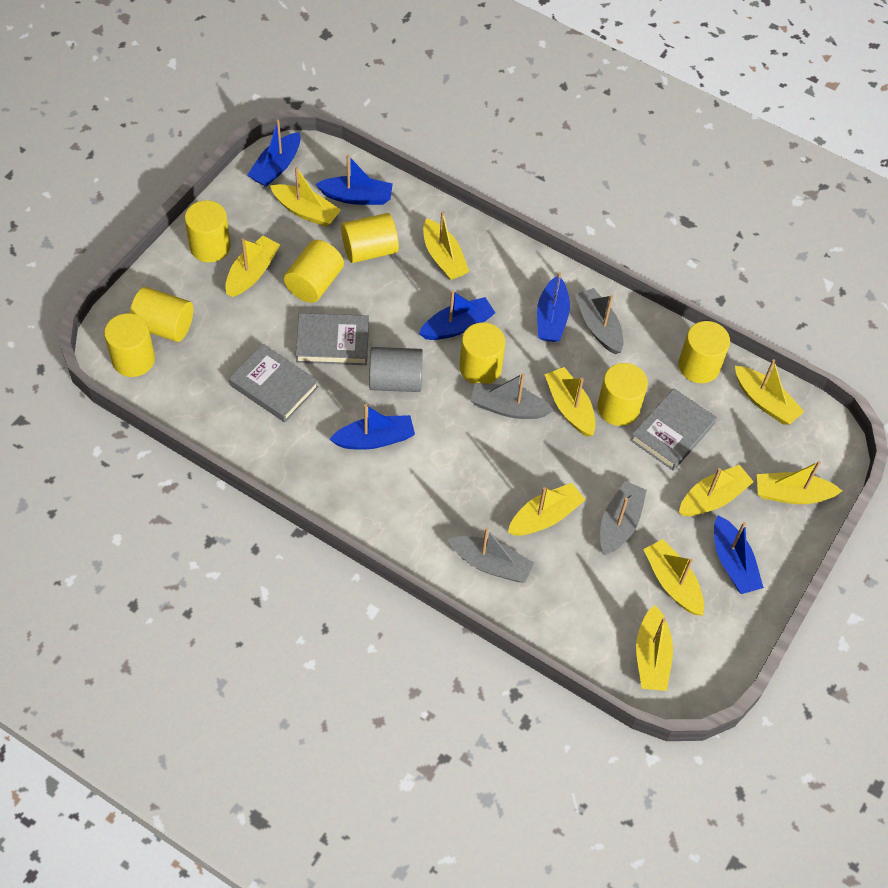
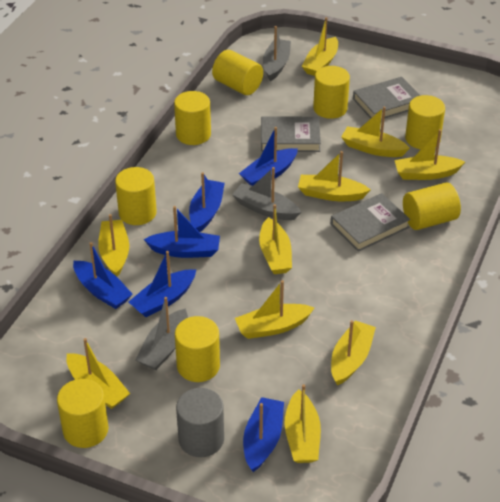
grey boat: [448,528,534,583] [470,373,554,419] [575,288,623,354] [600,481,647,555] = 4 -> [135,297,188,370] [232,167,301,220] [263,26,291,81] = 3

